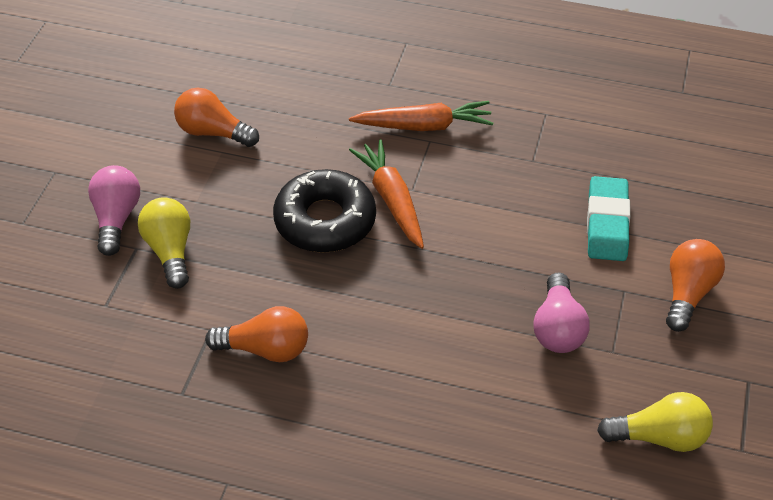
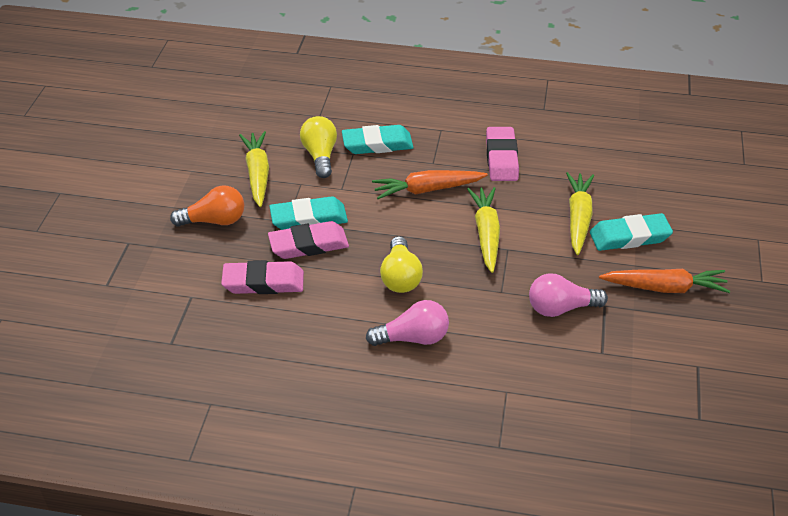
black donut: [273,169,376,253] = 1 -> none = 0
orange light bulb: [174,88,259,147] [205,306,308,362] [666,239,725,332] = 3 -> [170,185,244,227] = 1
pink eraser: none = 0 -> [221,260,304,294] [268,221,349,259] [486,127,519,181] = 3
turquoise eraser: [587,176,630,261] = 1 -> [269,196,348,230] [342,125,414,154] [590,213,673,251] = 3
yellow carrot: none = 0 -> [239,131,269,207] [467,187,500,273] [566,172,594,255] = 3

